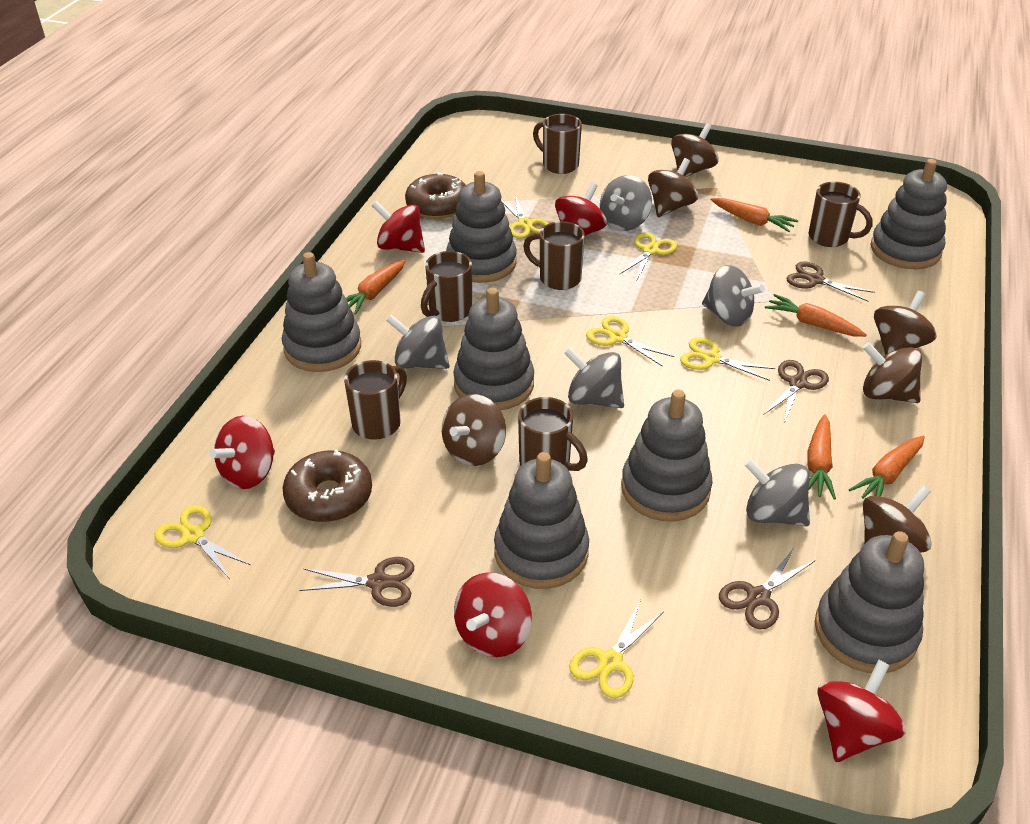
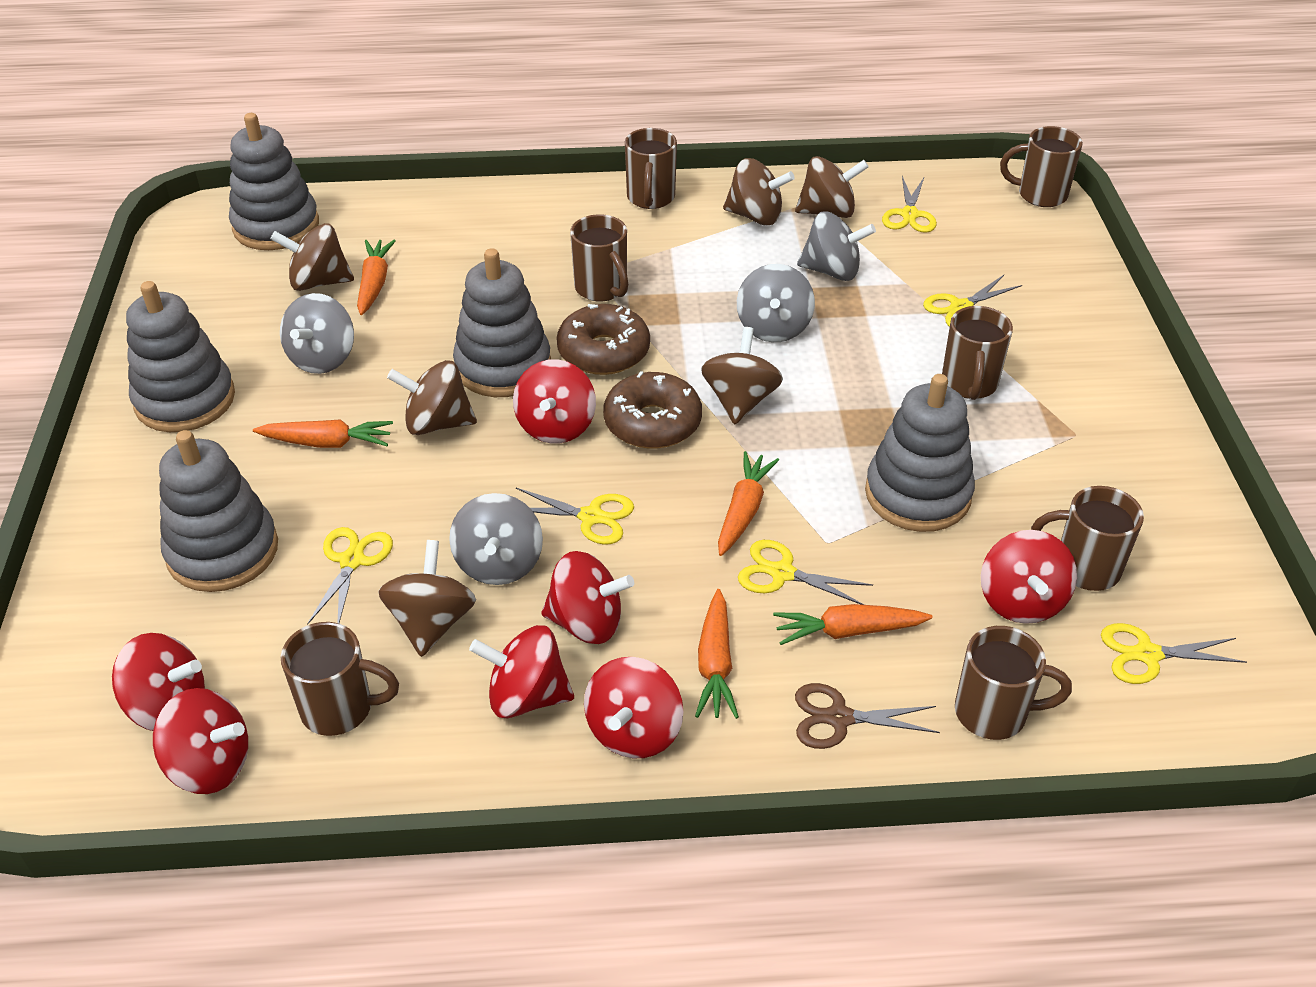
brown mug: [344,360,407,440] [421,251,472,322] [518,397,588,471] [523,221,585,290] [533,114,582,174] [809,182,873,247] = 6 -> [281,622,399,736] [570,214,628,301] [625,128,677,209] [942,306,1013,400] [955,626,1072,740] [1000,126,1083,207] [1031,486,1144,591] = 7
brown scissors: [299,557,414,607] [719,548,816,630] [764,360,829,424] [787,261,875,302] = 4 -> [795,683,940,749] = 1
grey spinning top: [386,314,449,369] [564,347,624,408] [600,175,652,231] [702,265,765,327] [744,458,810,526] = 5 -> [280,293,354,374] [449,493,543,585] [737,264,815,342] [797,211,876,281] = 4
grey stacking toy: [282,252,361,372] [446,171,517,283] [453,288,534,410] [494,452,589,589] [621,390,713,521] [815,531,924,673] [871,159,947,269] = 7 -> [126,281,235,432] [159,430,278,592] [229,113,319,250] [453,248,551,397] [865,374,975,532] = 5
red spinning top: [209,416,275,489] [372,201,425,253] [454,572,532,657] [555,183,607,236] [817,659,906,762] = 5 -> [112,633,205,731] [153,688,248,794] [469,625,574,718] [513,359,596,444] [541,551,634,644] [584,657,683,758] [981,530,1077,624] = 7

